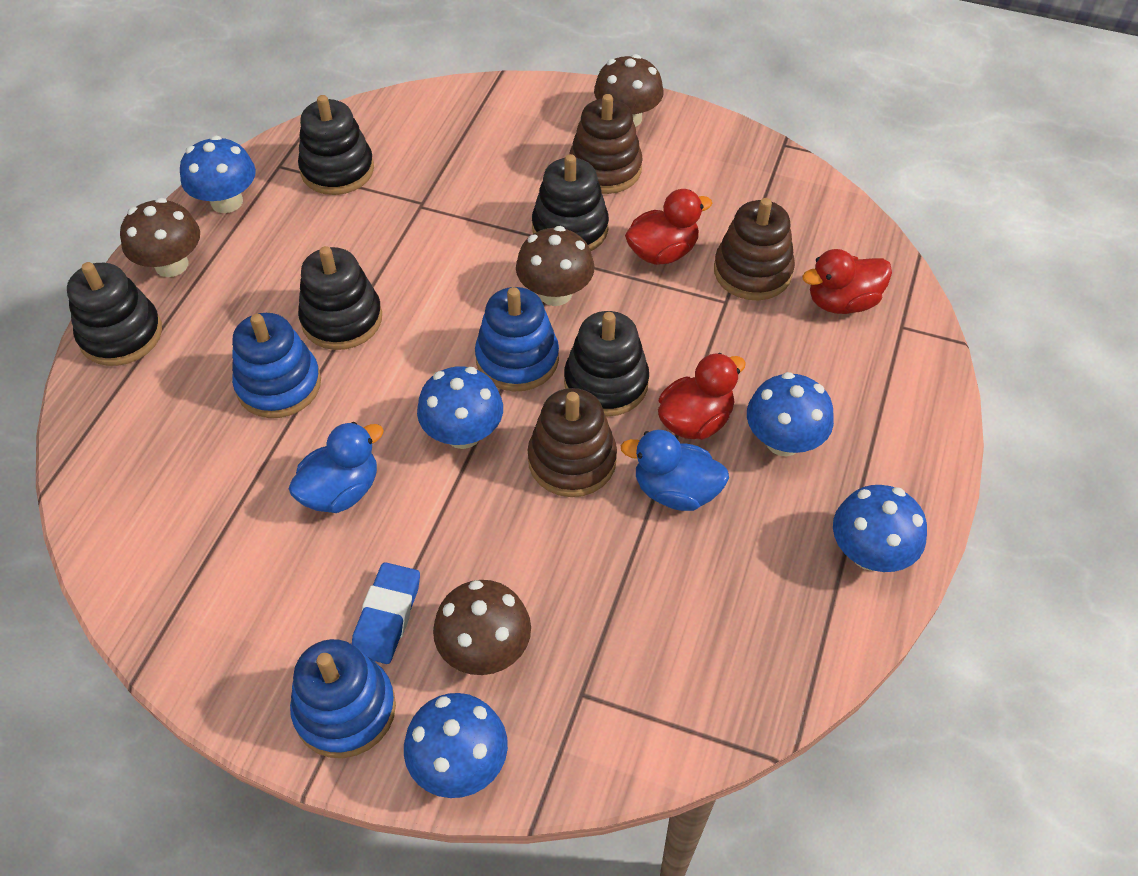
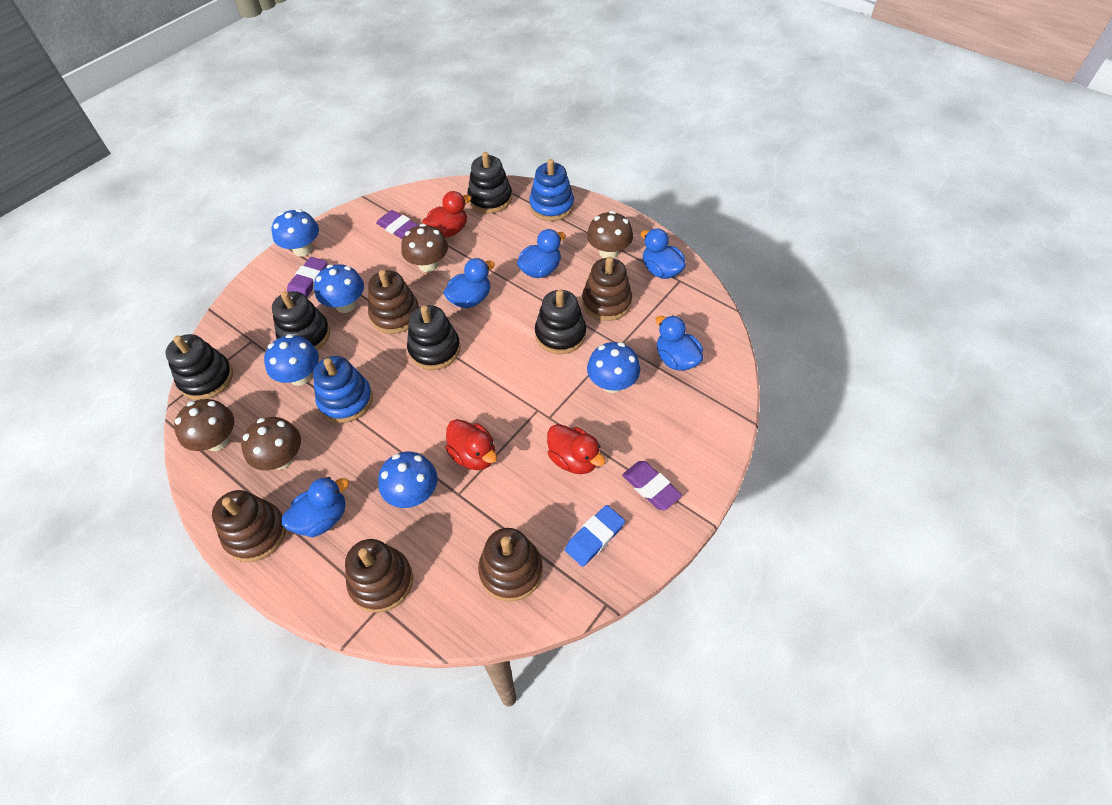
blue duck: [289,422,384,513] [621,430,729,511] = 2 -> [281,477,349,537] [443,258,495,308] [517,229,566,278] [641,228,686,279] [656,315,703,371] = 5
blue stacking toy: [232,313,321,418] [290,639,396,758] [475,287,559,391] = 3 -> [313,356,373,423] [529,159,574,221] = 2
brown stacking toy: [527,388,617,497] [569,94,643,194] [714,198,795,300] = 3 -> [212,490,286,562] [345,539,413,613] [368,270,419,334] [478,528,543,601] [582,257,632,321] = 5
purple eraser: none = 0 -> [287,257,327,297] [376,210,419,239] [622,461,682,511] = 3

